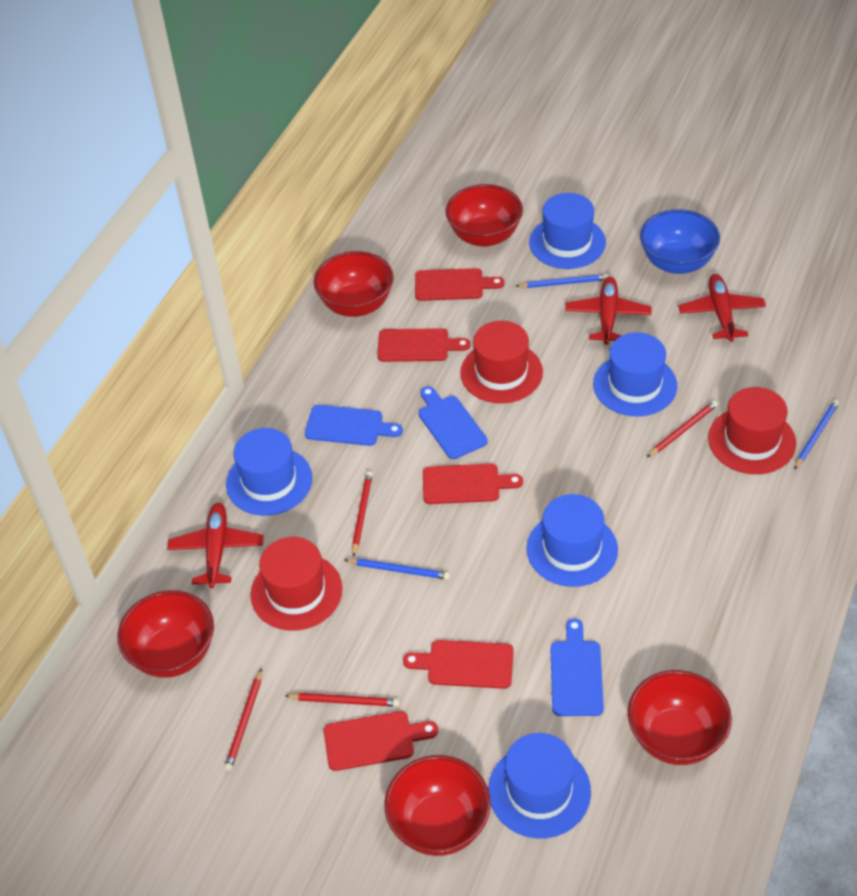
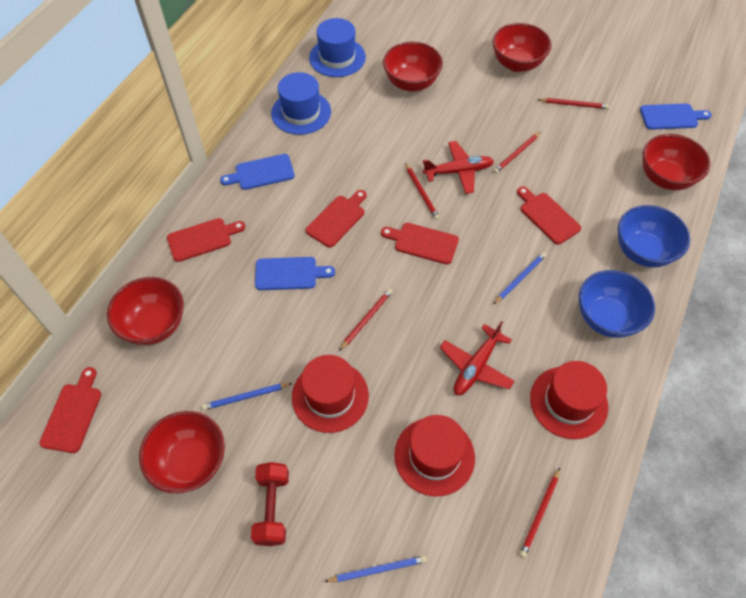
blue bowl: [640,209,720,274] = 1 -> [579,270,655,338] [618,205,690,267] = 2
blue hat: [226,428,312,516] [488,733,591,839] [526,494,618,587] [529,193,606,269] [593,332,677,416] = 5 -> [271,72,331,135] [309,18,366,77] = 2
red dumbbell: none = 0 -> [251,462,289,546] = 1
red pencil: [224,668,262,771] [285,693,400,707] [352,471,373,557] [647,400,718,457] = 4 -> [339,289,393,351] [405,163,439,220] [493,132,541,174] [520,468,560,558] [537,98,609,109] = 5
red plane: [167,503,264,588] [565,277,652,345] [678,274,766,342] = 3 -> [423,141,494,194] [440,321,515,395] = 2

